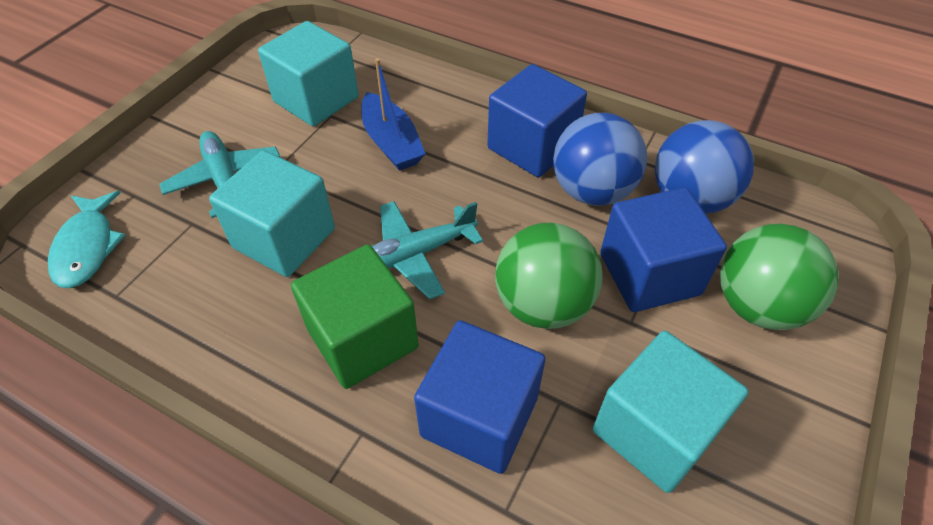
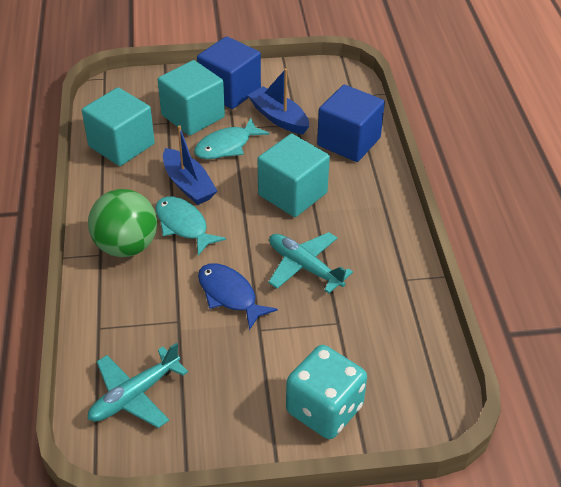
blue ball: [553,113,647,206] [655,120,754,214] = 2 -> none = 0
blue boat: [361,58,426,171] = 1 -> [163,125,217,205] [248,68,309,134] = 2
blue cube: [414,320,545,474] [487,64,587,177] [600,187,727,312] = 3 -> [197,36,261,109] [317,85,385,162] = 2
blue fish: none = 0 -> [198,263,278,330] = 1
green ball: [495,223,603,329] [720,224,838,330] = 2 -> [88,189,157,257] = 1
green cube: [291,244,419,389] = 1 -> none = 0
turquoise dice: none = 0 -> [286,345,367,439] = 1
turquoise fish: [48,191,126,288] = 1 -> [155,196,226,255] [194,118,269,159] = 2

